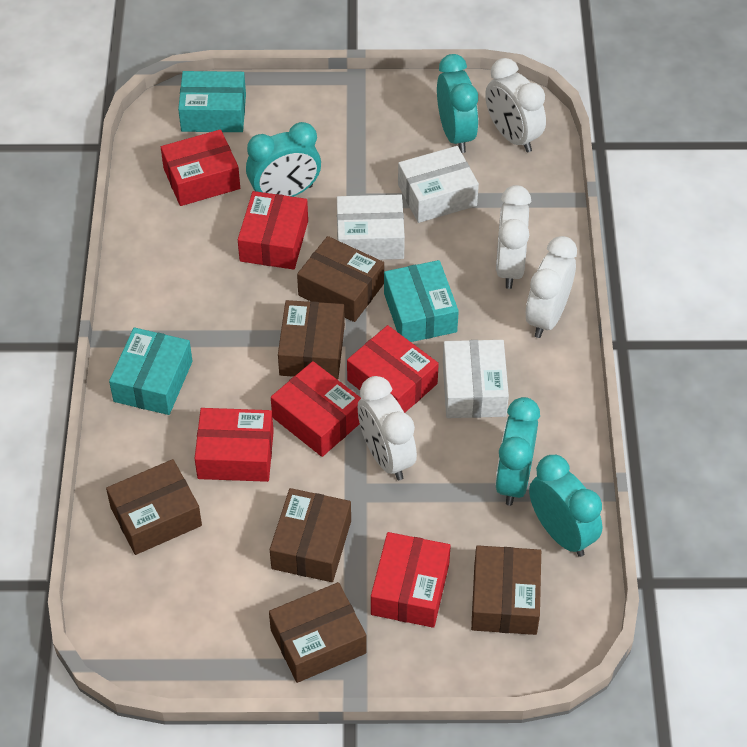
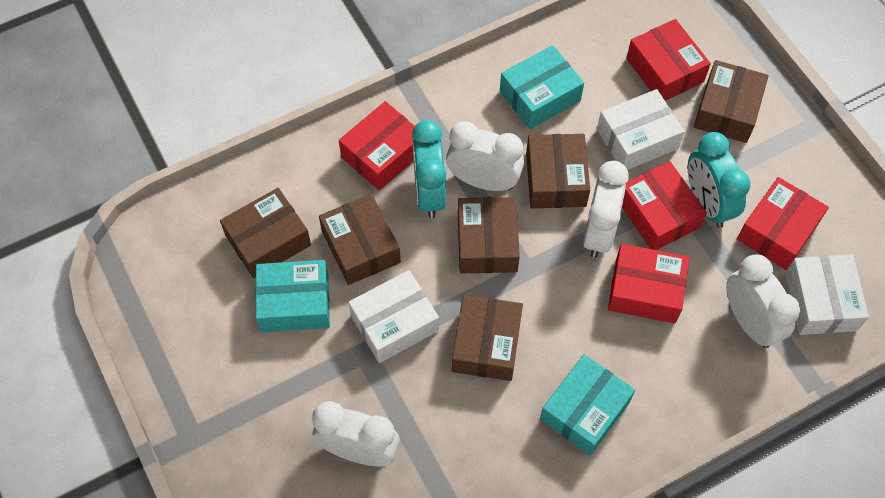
red box: [161,129,240,206] [194,408,274,482] [238,191,308,270] [271,361,361,457] [347,325,439,413] [371,532,451,628] = 6 -> [339,101,415,191] [608,244,689,323] [622,161,707,250] [626,19,711,101] [737,177,829,270] = 5
turquoise clock: [246,122,321,197] [437,54,478,153] [495,397,540,506] [529,455,602,557] = 4 -> [412,120,447,218] [688,132,750,228] = 2

